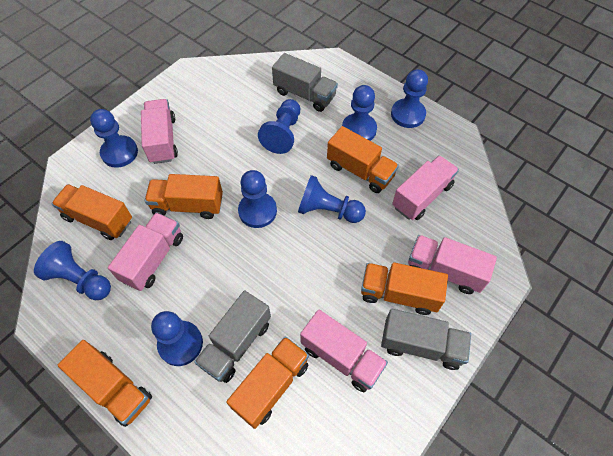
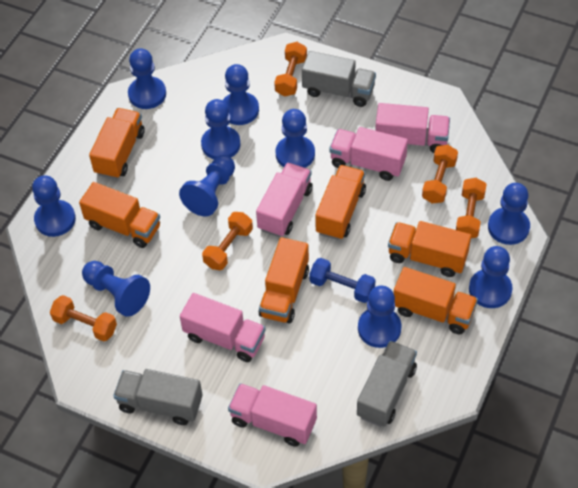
blue dumbbell: none = 0 -> [309,258,375,303] = 1
blue pawn: [34,241,111,300] [90,109,138,168] [151,311,203,366] [238,170,277,228] [258,99,300,154] [298,175,366,223] [342,85,377,141] [391,69,428,128] = 8 -> [32,175,76,237] [82,261,150,317] [128,48,166,109] [179,155,235,216] [201,99,241,159] [223,64,259,125] [276,109,315,168] [358,286,402,348] [469,246,513,308] [488,183,530,245] = 10
orange dumbbell: none = 0 -> [50,295,117,341] [202,212,253,270] [274,42,307,96] [422,145,458,203] [456,178,487,238] = 5

